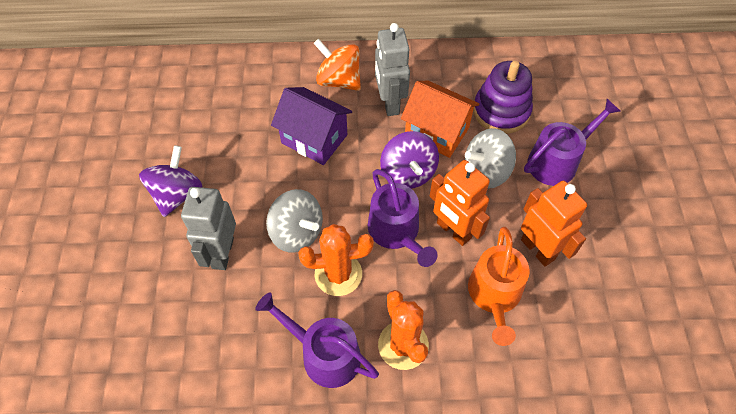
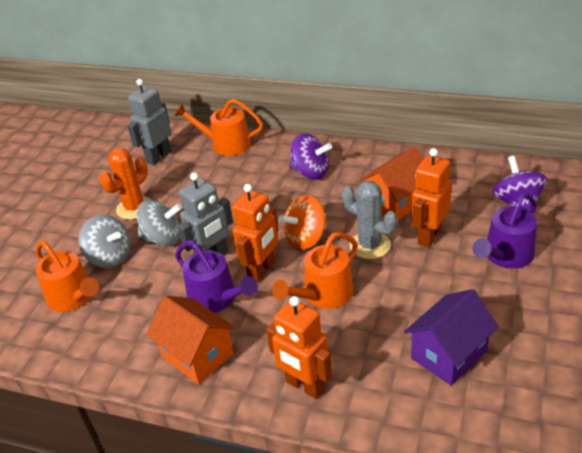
grey cactus: none = 0 -> [342,181,397,259] = 1
orange cactus: [299,224,374,296] [378,290,429,370] = 2 -> [100,148,151,220] = 1
orange house: [401,81,480,158] = 1 -> [146,296,235,385] [360,147,424,221] = 2
orange robot: [430,160,490,246] [521,181,587,267] = 2 -> [232,184,278,282] [266,296,332,399] [411,148,452,247] = 3
orange watering can: [468,227,530,346] = 1 -> [36,241,99,312] [174,99,263,156] [272,232,358,309] = 3
purple stacking toy: [473,61,533,134] = 1 -> none = 0
purple watering can: [255,292,379,388] [368,169,438,267] [524,99,621,186] = 3 -> [175,241,258,313] [473,193,537,269] = 2

